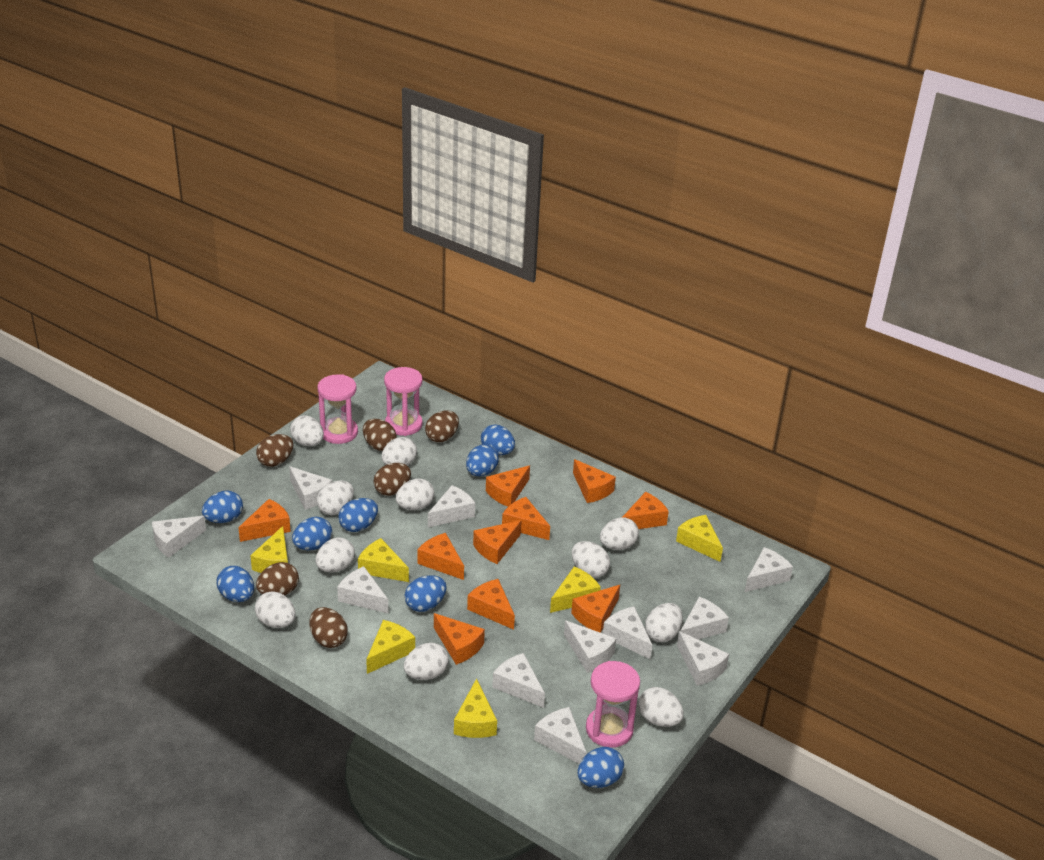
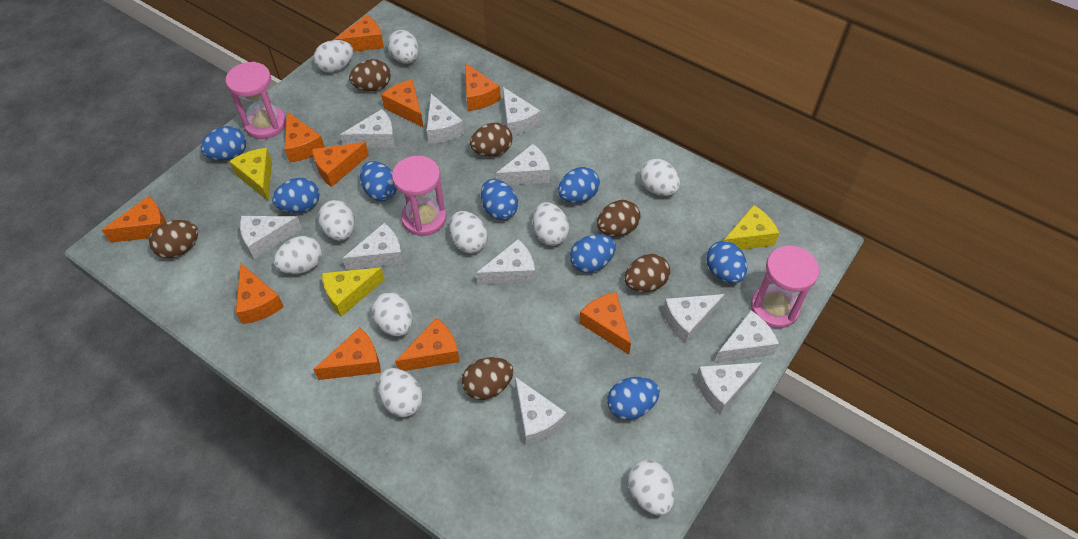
white egg: [255,591,296,628] [290,416,324,446] [316,537,355,573] [317,481,354,515] [381,437,417,466] [396,478,435,510] [404,643,449,680] [572,541,610,578] [600,517,639,550] [638,687,684,727] [645,603,683,642] = 11 -> [273,236,322,274] [314,40,353,73] [318,200,355,241] [371,292,413,336] [378,368,423,417] [387,30,419,64] [449,211,488,254] [533,202,570,246] [628,460,675,515] [640,159,680,196] = 10
yellow cheese: [250,526,288,573] [358,538,409,582] [366,620,415,674] [454,678,497,738] [550,566,601,613] [676,515,723,562] = 6 -> [229,148,272,201] [322,268,385,317] [724,205,779,250] = 3

